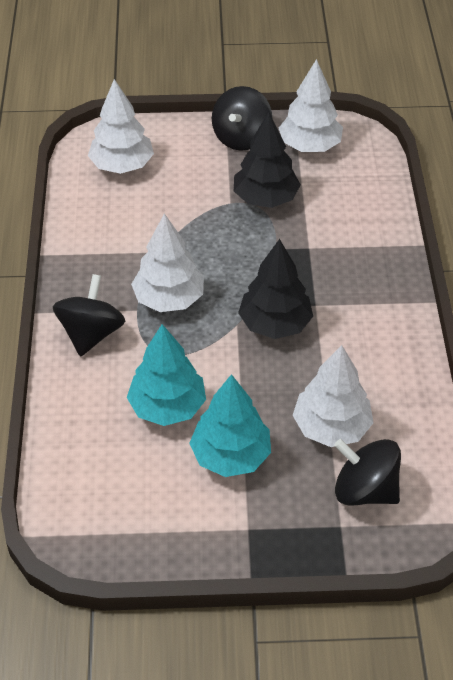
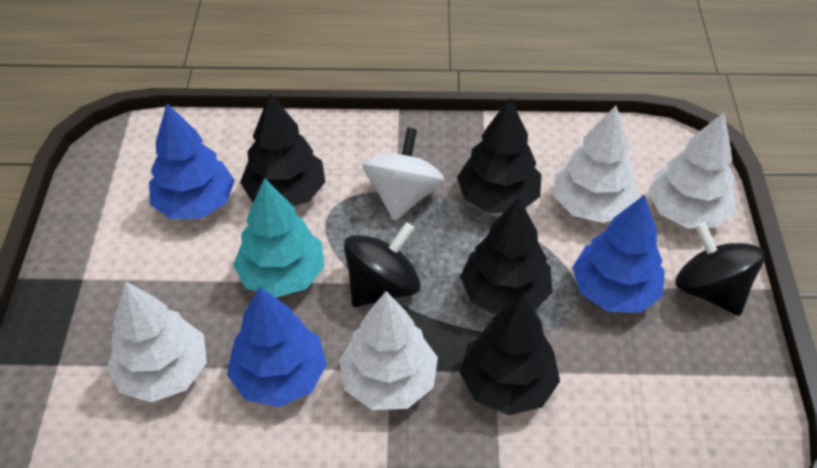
black spinning top: [53,274,125,357] [212,86,272,151] [334,439,401,506] = 3 -> [344,222,421,307] [675,222,765,316] = 2
black tree: [234,112,301,208] [238,239,313,339] = 2 -> [240,93,325,206] [457,98,542,213] [460,198,553,315] [460,294,560,415] = 4
blue tree: none = 0 -> [149,104,235,219] [227,287,327,407] [572,195,665,313] = 3
turquoise tree: [127,324,206,426] [189,374,271,477] = 2 -> [233,178,325,298] = 1
white spinning top: none = 0 -> [363,128,445,221] = 1

